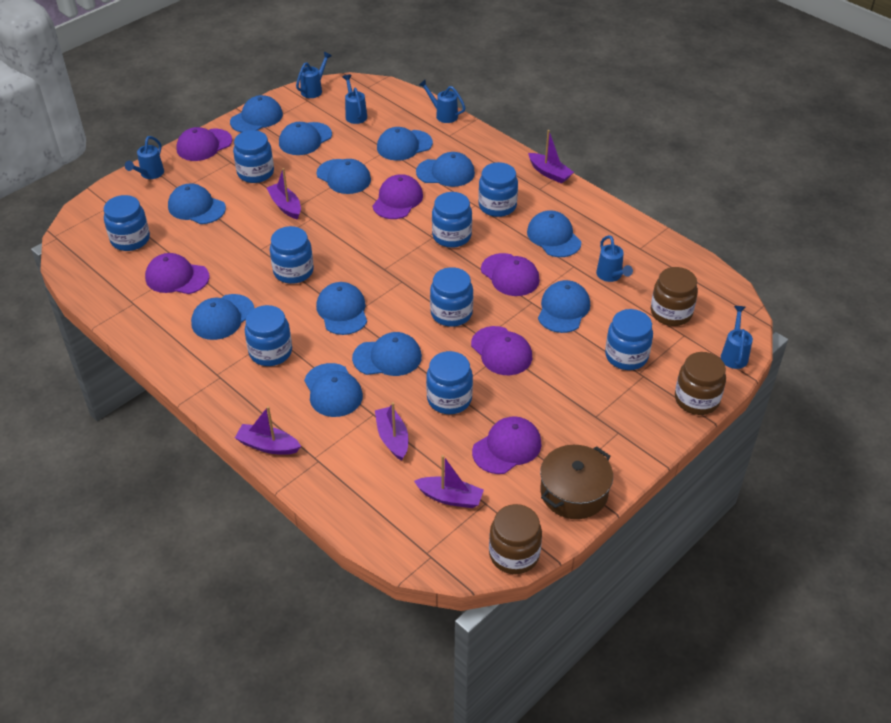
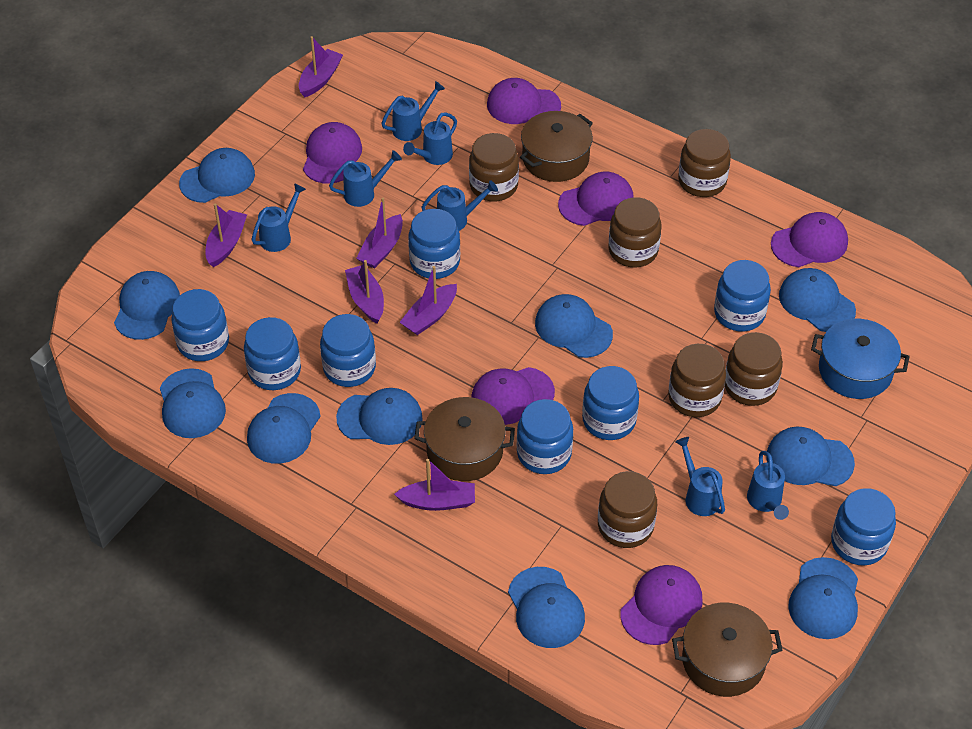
blue cap: [168,183,226,224] [191,294,254,340] [230,95,283,133] [279,122,332,155] [304,363,363,417] [316,282,367,335] [317,159,371,194] [352,332,422,376] [377,127,433,161] [416,152,475,187] [527,210,581,257] [538,280,590,333] = 12 -> [114,271,180,340] [160,368,226,438] [179,148,255,203] [247,393,321,464] [336,388,423,445] [508,567,585,648] [535,294,613,358] [766,427,855,486] [779,268,856,332] [788,557,858,639] = 10
blue jar: [104,195,150,251] [233,130,274,183] [245,305,292,366] [270,226,314,284] [426,351,473,414] [430,267,473,327] [432,192,472,248] [478,162,518,217] [605,309,653,370] = 9 -> [171,289,229,361] [244,317,301,390] [320,314,376,387] [408,209,460,279] [517,399,573,474] [582,366,639,440] [714,260,771,332] [831,488,896,566] = 8
blue pot: none = 0 -> [811,319,910,399] = 1
blue watering can: [125,136,164,179] [296,52,332,98] [343,74,367,124] [419,79,466,123] [596,235,633,282] [721,306,753,369] = 6 -> [251,183,306,252] [329,150,402,207] [381,81,445,141] [403,112,457,165] [421,180,498,231] [675,437,725,516] [747,451,789,520] = 7
brown jar: [489,504,542,574] [651,267,698,326] [675,352,726,415] = 3 -> [469,133,519,201] [598,471,657,548] [609,197,661,268] [668,344,726,417] [678,129,731,197] [725,332,783,406] = 6
brown pot: [540,445,613,519] = 1 -> [414,397,515,481] [520,111,593,182] [672,603,782,697] = 3
purple boat: [235,406,301,455] [267,168,301,220] [375,402,409,461] [414,455,484,508] [528,130,574,184] = 5 -> [205,204,247,267] [299,36,343,97] [345,260,384,323] [356,198,403,268] [394,459,475,511] [400,266,457,335] = 6

